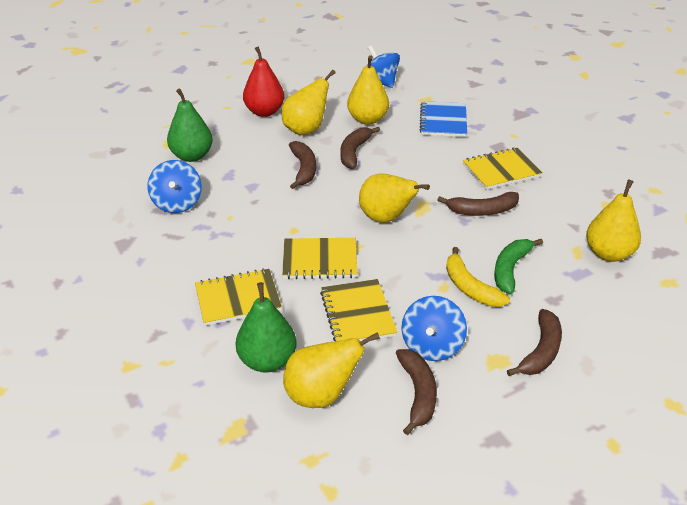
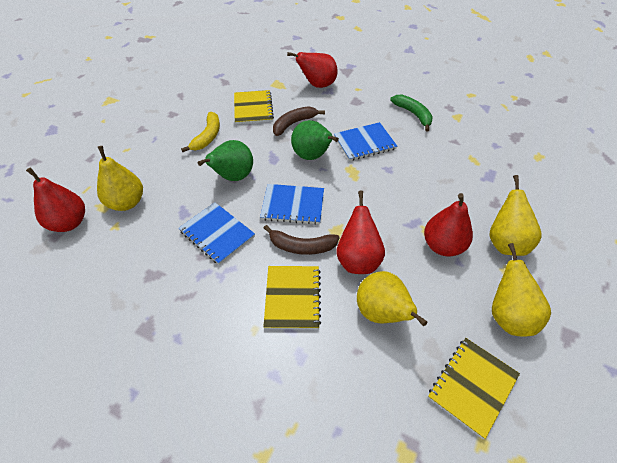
blue notebook: [420,101,467,137] = 1 -> [179,202,255,265] [260,184,324,225] [334,122,397,161] = 3
blue spinning top: [148,160,202,213] [366,45,400,88] [401,296,467,361] = 3 -> none = 0
brown banana: [289,141,316,189] [340,127,380,169] [396,349,437,435] [437,192,519,216] [507,309,562,376] = 5 -> [264,225,340,255] [273,106,325,136] = 2
red pear: [243,46,284,117] = 1 -> [26,167,85,232] [287,52,338,88] [336,191,385,274] [424,193,473,256] = 4
yellow notebook: [195,269,282,326] [282,238,357,279] [320,279,397,341] [463,147,543,190] = 4 -> [234,90,274,124] [263,266,321,329] [428,338,520,439] = 3
yellow pear: [281,70,335,135] [283,332,380,408] [347,55,389,125] [359,173,430,223] [586,179,641,262] = 5 -> [97,146,143,211] [357,271,427,326] [489,175,541,256] [492,243,551,337] = 4

